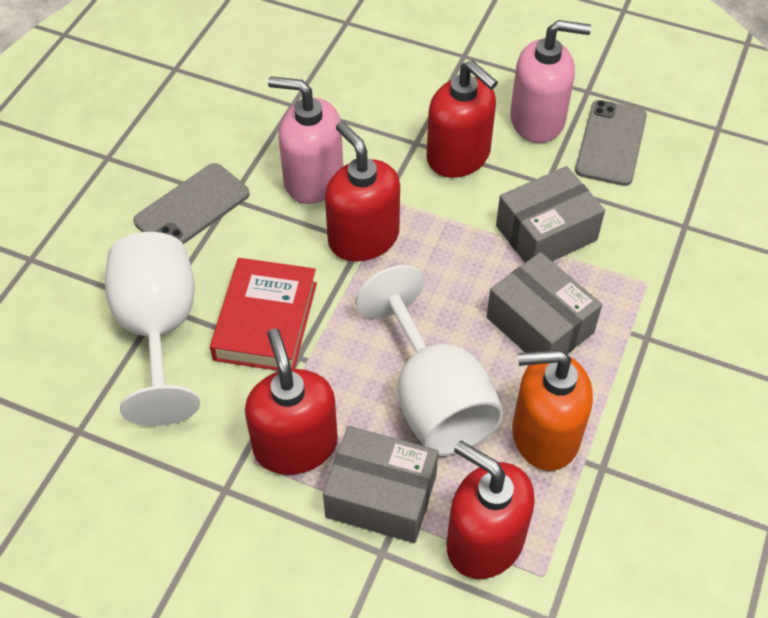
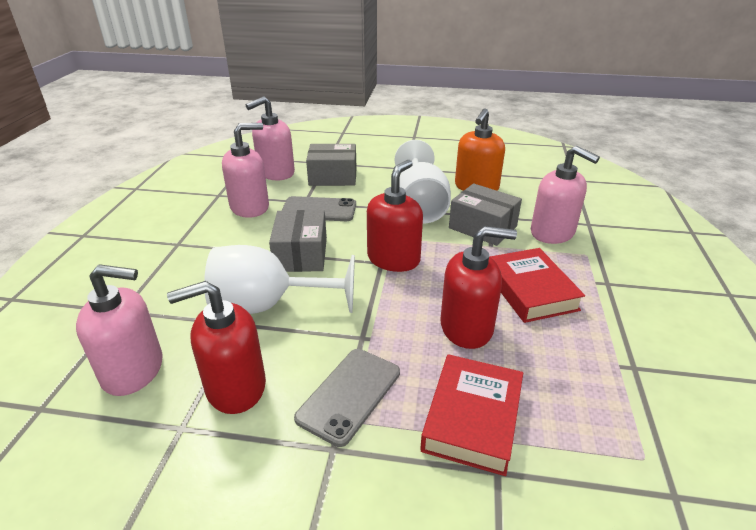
pink soap dispenser: [268,76,343,204] [510,20,591,143] = 2 -> [76,264,163,396] [222,123,269,218] [246,96,295,180] [531,146,600,244] = 4
red book: [210,258,317,371] = 1 -> [420,354,523,476] [490,248,585,323] = 2
red soap dispenser: [245,329,338,475] [325,121,400,262] [426,60,498,178] [447,441,535,579] = 4 -> [167,281,266,414] [367,160,423,272] [440,226,517,349] = 3

